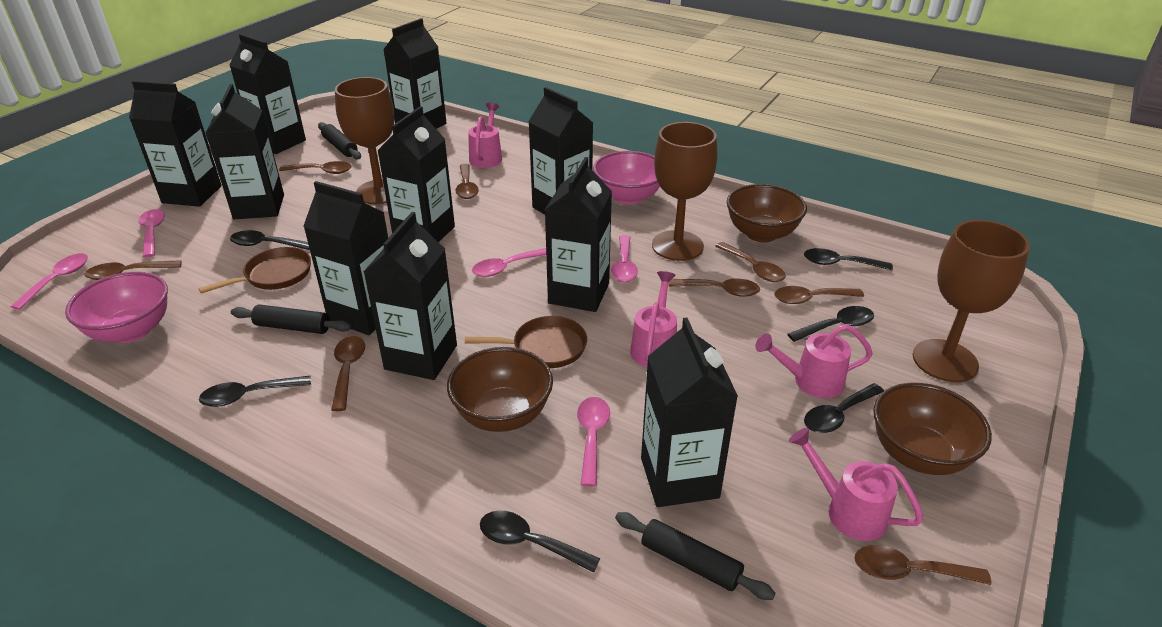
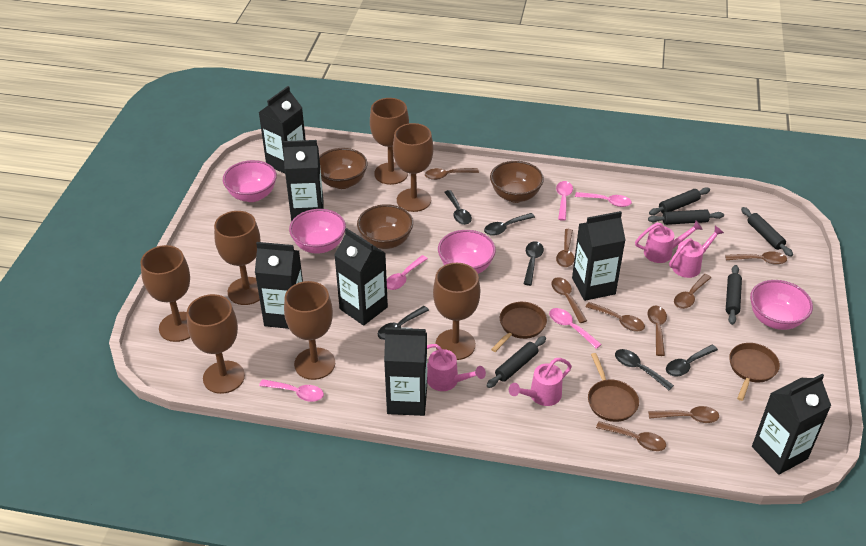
black carton: [129,81,222,207] [205,84,284,219] [230,34,306,154] [303,181,388,335] [364,212,457,380] [377,106,455,242] [383,18,447,129] [528,87,593,215] [545,157,612,312] [641,317,738,507] = 10 -> [255,242,303,329] [258,86,306,174] [283,140,323,222] [334,228,388,326] [384,327,427,416] [572,211,626,301] [752,374,831,475] = 7
black rolling pin: [231,304,352,334] [318,122,361,160] [615,512,775,600] = 3 -> [487,336,546,388] [648,209,724,225] [649,187,710,215] [726,265,742,325] [741,207,793,257] = 5
brown goblet: [335,77,394,204] [652,122,717,261] [913,220,1030,382] = 3 -> [140,245,190,342] [187,294,245,394] [214,211,261,305] [284,281,335,380] [370,98,409,185] [393,123,434,212] [433,263,480,360] = 7
brown pan: [199,247,311,294] [465,316,587,368] = 2 -> [491,302,547,352] [588,353,639,422] [729,343,780,401] = 3
brown spoon: [85,260,182,280] [279,161,352,174] [331,336,365,411] [455,164,479,199] [669,278,760,297] [715,242,786,282] [774,286,864,304] [855,545,991,585] = 8 -> [425,168,479,180] [551,277,587,323] [556,229,574,267] [585,302,645,331] [596,421,666,451] [647,306,667,356] [648,406,719,423] [674,274,711,309] [725,251,787,265] = 9
pink bowl: [65,272,168,343] [593,151,660,205] = 2 -> [223,160,277,202] [289,209,346,254] [438,230,496,274] [750,280,813,330] = 4

